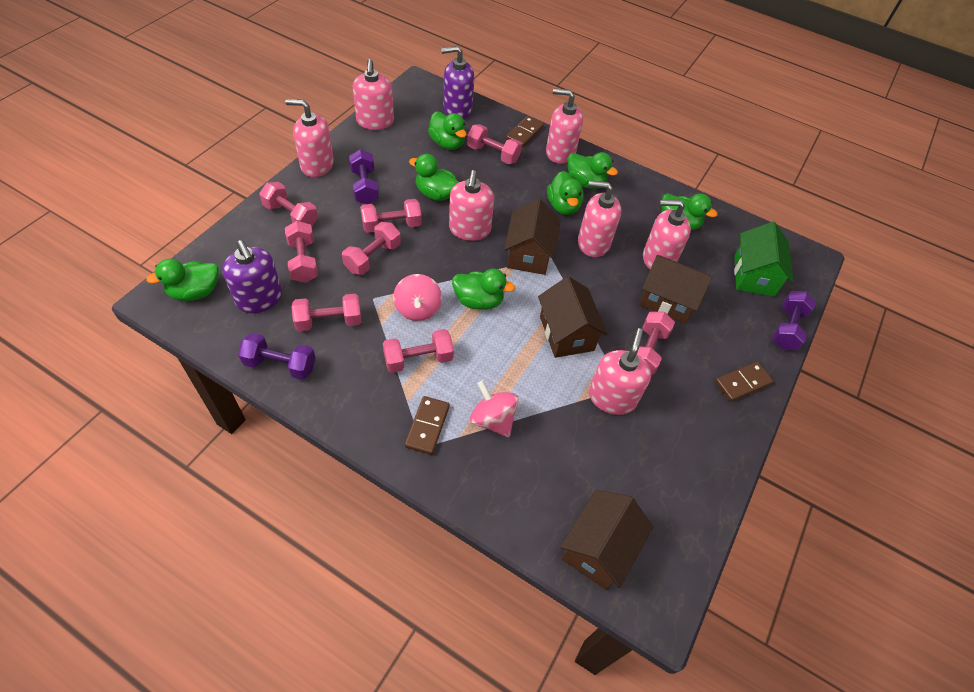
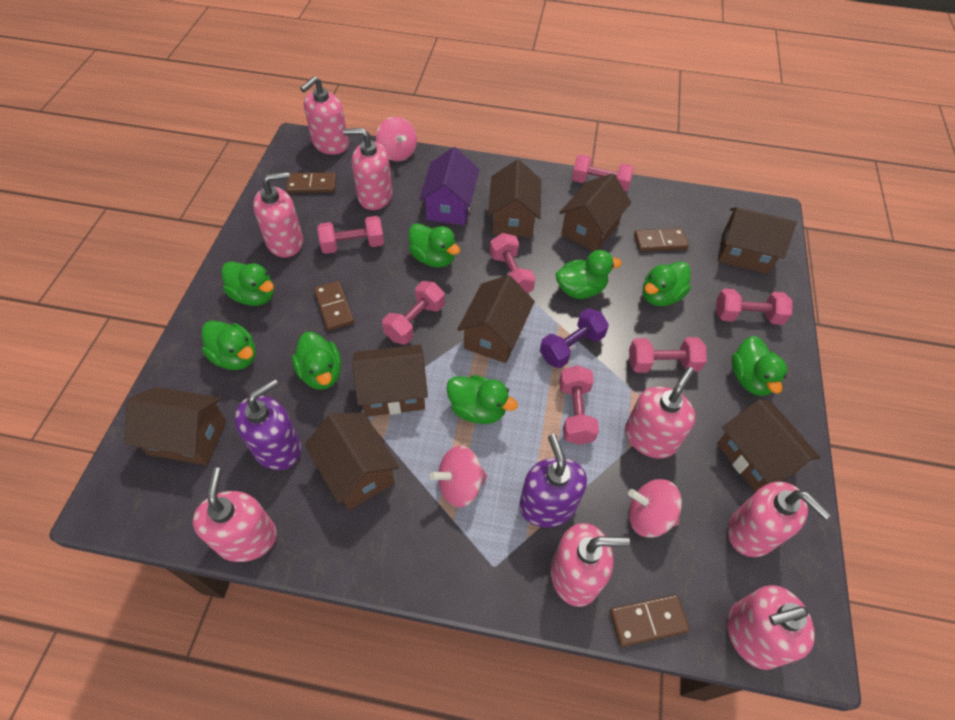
brown domino: [405,396,450,455] [506,116,544,147] [715,362,774,402] = 3 -> [286,173,336,193] [314,281,354,331] [610,595,690,647] [634,228,689,252] = 4
brown house: [504,199,561,275] [538,276,608,358] [560,490,653,590] [639,255,713,324] = 4 -> [125,387,226,465] [305,412,399,510] [352,345,428,417] [457,275,535,363] [488,159,541,237] [559,173,631,251] [717,399,820,492] [718,207,797,274] = 8
green duck: [146,259,219,301] [409,154,459,201] [428,111,467,150] [452,269,515,310] [547,171,584,215] [568,152,618,189] [661,193,718,230] = 7 -> [202,320,256,370] [221,261,274,306] [292,332,341,390] [408,223,460,268] [446,375,518,424] [556,250,622,299] [643,261,691,306] [731,336,787,396] = 8
green house: [734,222,793,297] = 1 -> none = 0
pink dumbbell: [259,182,318,227] [285,221,318,283] [292,294,361,331] [342,222,401,275] [360,199,422,233] [383,329,454,373] [467,124,522,164] [637,312,675,375] = 8 -> [317,216,384,254] [382,281,445,344] [490,233,535,294] [559,365,599,445] [572,155,634,192] [629,337,707,373] [716,289,793,325] = 7
pink soap dispenser: [285,99,334,177] [353,59,394,130] [449,170,494,241] [546,88,583,164] [578,181,621,257] [589,328,651,415] [643,200,691,269] = 7 -> [193,468,277,562] [253,172,303,257] [300,76,349,155] [343,128,393,210] [551,523,630,607] [625,367,695,458] [727,585,815,670] [728,481,831,557] = 8
pink spinning top: [393,274,442,321] [470,381,519,437] = 2 -> [376,117,417,161] [430,446,487,507] [628,479,682,538] = 3
purple dumbbell: [238,333,315,380] [349,149,379,204] [772,291,816,350] = 3 -> [540,308,609,368] = 1
purple house: none = 0 -> [419,147,479,225] = 1

